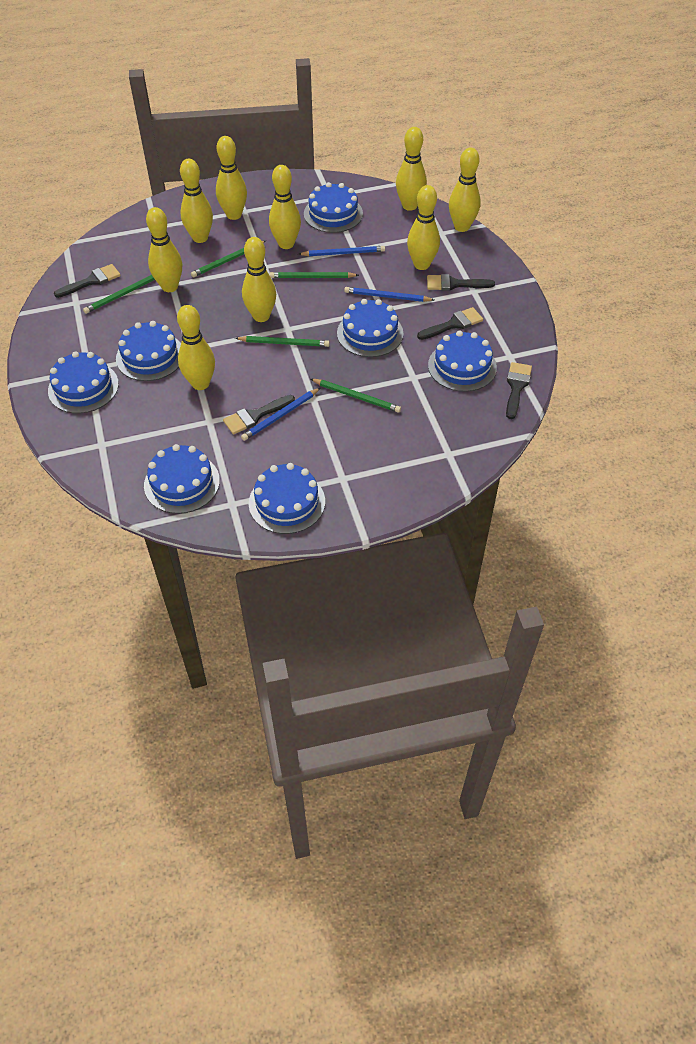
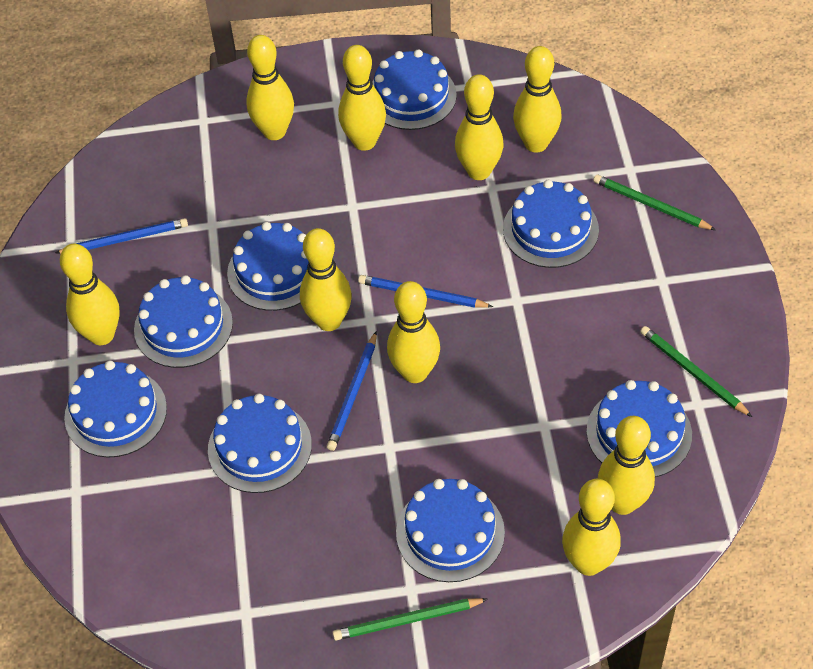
black brush: [54,264,121,298] [223,395,295,435] [417,307,483,340] [427,274,495,291] [506,362,532,419] = 5 -> none = 0
blue cake: [48,351,119,413] [116,321,181,381] [144,444,220,514] [249,463,325,534] [304,182,363,233] [337,299,403,357] [428,330,497,392] = 7 -> [64,361,167,458] [134,275,233,368] [208,394,312,493] [227,222,308,311] [372,49,457,130] [396,479,505,582] [503,180,599,268] [587,380,692,477] = 8
green pencil: [83,275,155,314] [191,241,266,277] [235,336,330,347] [269,272,359,278] [311,379,401,413] = 5 -> [333,598,488,641] [593,175,716,230] [640,326,752,417] = 3

